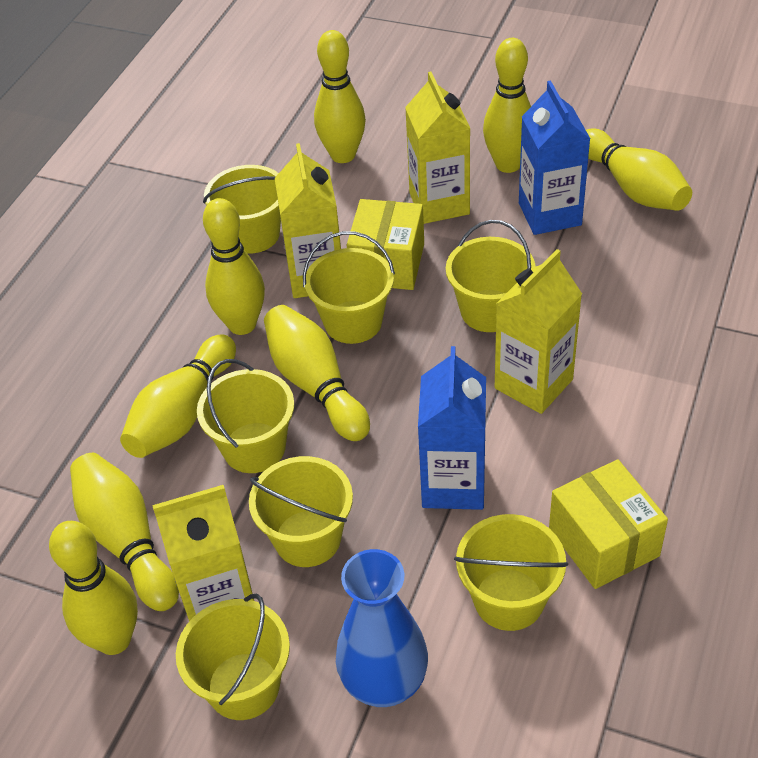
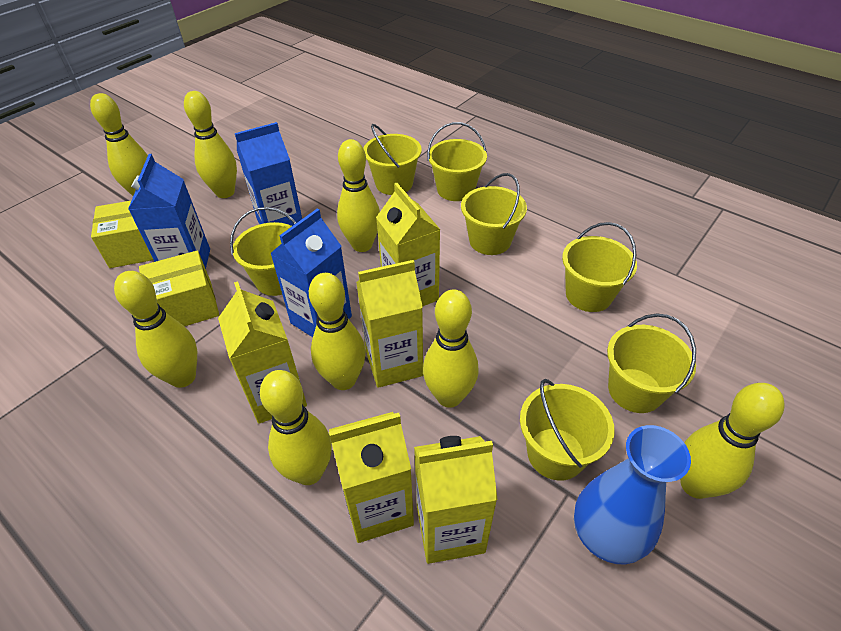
blue carton: [418,346,486,510] [519,80,590,235] = 2 -> [128,154,210,269] [235,122,302,226] [270,209,352,337] = 3
yellow carton: [152,485,254,621] [275,143,341,298] [405,72,471,224] [495,249,582,414] = 4 -> [218,282,307,424] [329,412,414,543] [356,260,423,388] [376,183,441,306] [414,436,497,564] = 5

